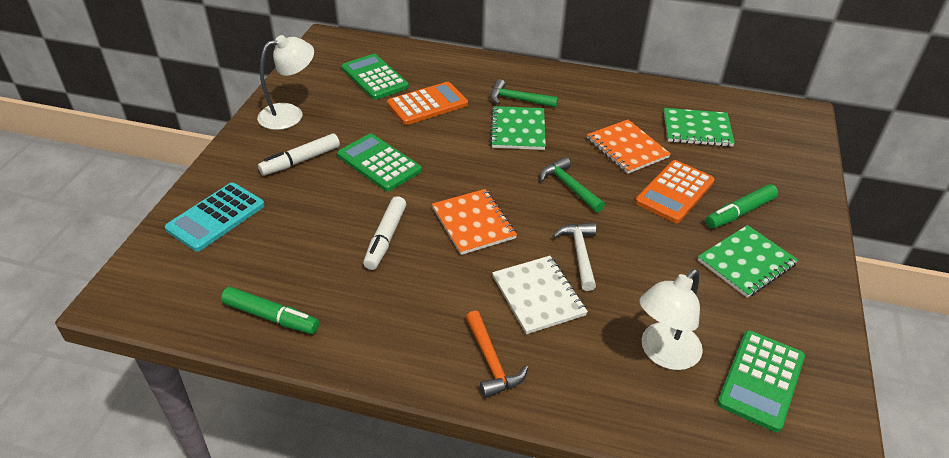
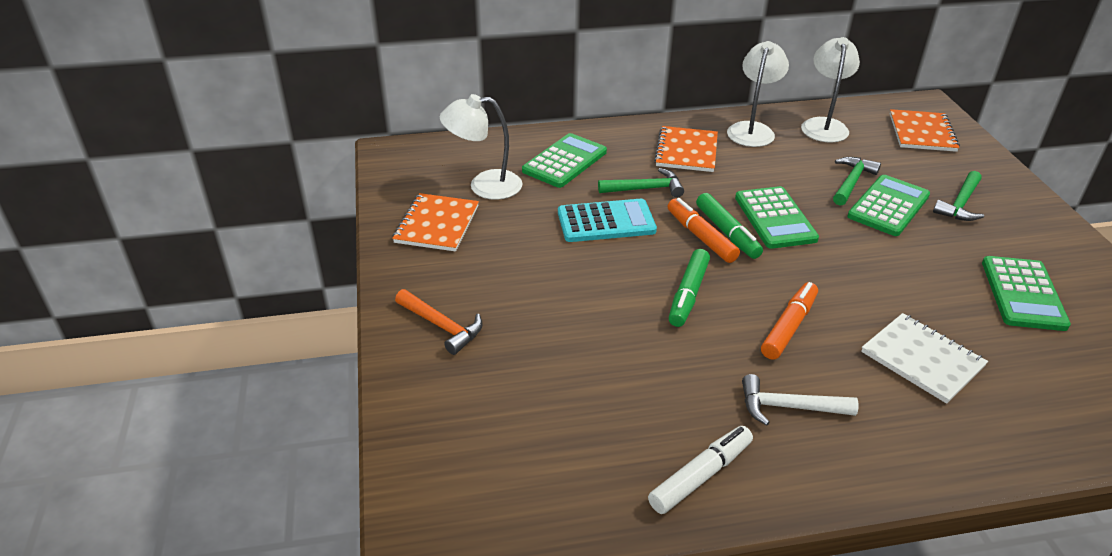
green calculator: [337,134,422,191] [342,54,409,100] [717,330,805,432] = 3 -> [522,133,607,188] [735,186,819,249] [847,175,930,236] [982,256,1071,331] = 4
green hammer: [490,79,558,108] [540,157,605,213] = 2 -> [598,168,684,198] [833,157,881,206] [933,171,984,221] = 3
green notebook: [490,106,546,150] [664,108,735,147] [698,225,798,298] = 3 -> none = 0
orange calculator: [387,82,468,125] [635,160,715,223] = 2 -> none = 0
orange marker: none = 0 -> [668,198,740,263] [761,282,818,360] = 2
orange notebook: [432,189,517,255] [587,120,671,174] = 2 -> [392,193,479,252] [654,126,718,172] [890,109,960,152] = 3
white lamp: [257,35,314,130] [639,269,703,370] = 2 -> [440,94,523,200] [727,41,789,147] [801,37,860,143] = 3
white marker: [258,133,340,176] [363,196,406,270] = 2 -> [648,426,753,514] = 1

